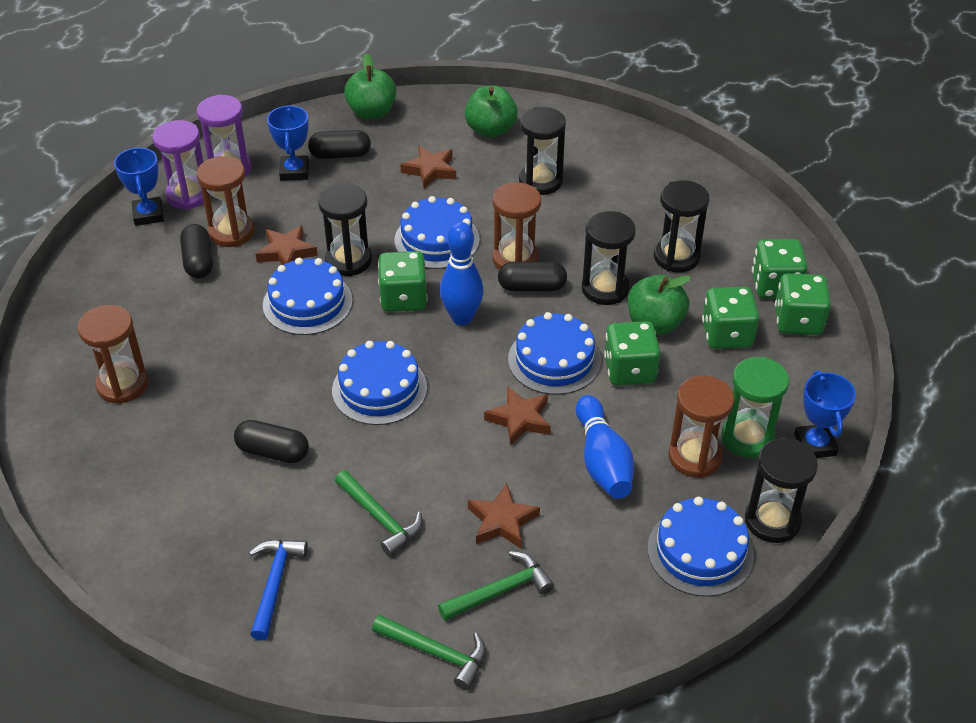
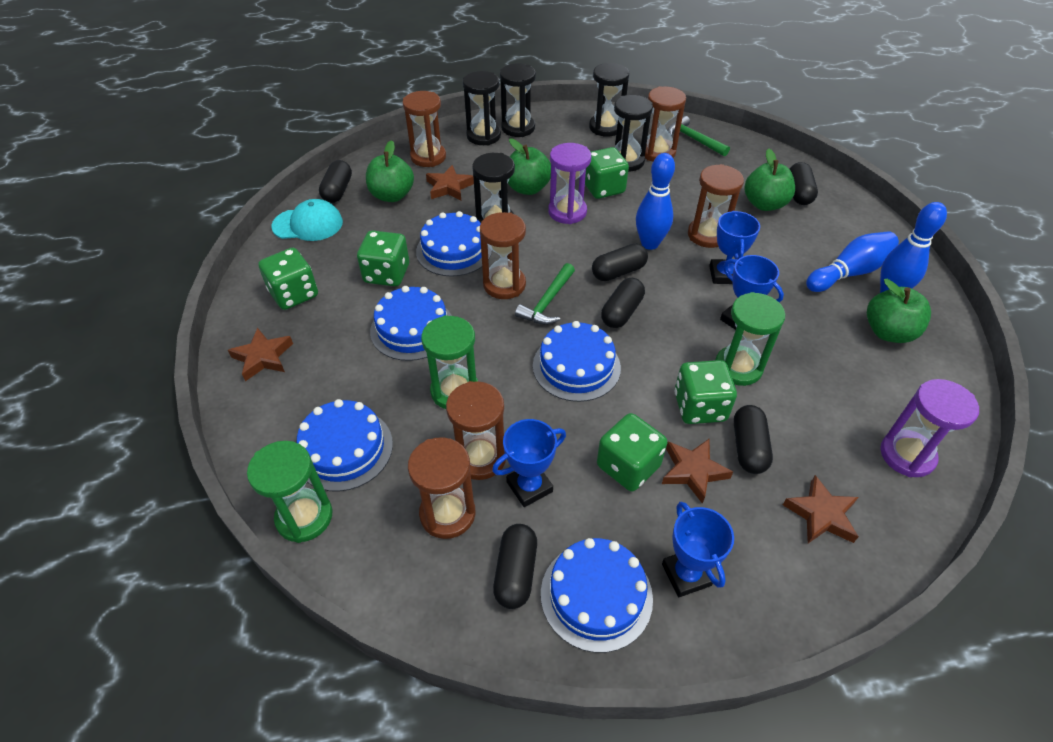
black capsule: [180,224,213,278] [234,420,309,463] [308,130,371,159] [498,262,567,291] = 4 -> [319,160,352,203] [493,524,537,609] [592,243,648,281] [601,278,645,328] [734,405,773,474] [790,162,818,205] = 6
blue bowling pin: [440,222,484,325] [576,395,634,499] = 2 -> [636,153,675,250] [806,231,899,292] [880,202,947,293] = 3
blue hammer: [249,540,308,640] = 1 -> none = 0
blue trophy: [114,147,164,226] [267,105,309,181] [794,370,856,458] = 3 -> [492,419,566,507] [662,502,734,597] [709,211,760,284] [720,255,784,330] = 4
brown hourglass: [78,305,148,404] [197,156,255,247] [493,182,541,270] [668,376,734,478] = 4 -> [402,91,446,167] [408,437,476,539] [446,381,506,480] [480,212,526,299] [645,86,686,162] [688,164,744,248] = 6
green apple: [344,53,396,119] [465,85,518,138] [628,275,691,335] = 3 -> [366,140,414,202] [508,138,551,195] [744,148,795,211] [867,279,931,343] = 4
green hammer: [335,470,422,556] [372,615,486,690] [438,551,554,621] = 3 -> [515,263,575,325] [668,116,730,157] = 2
green hourglass: [722,357,789,458] = 1 -> [247,441,333,543] [421,315,478,409] [715,292,785,386] = 3
turquoise cap: none = 0 -> [271,199,343,241] = 1

